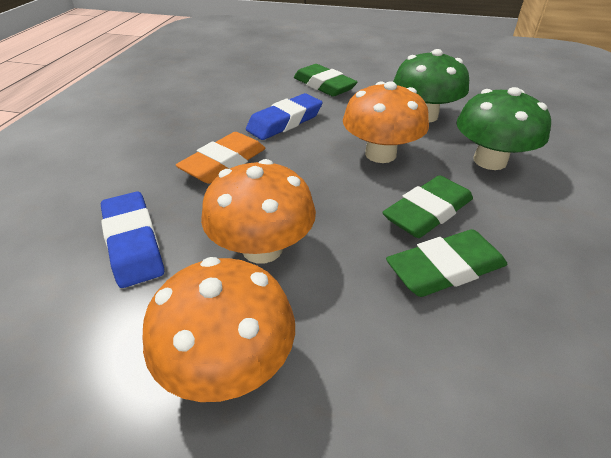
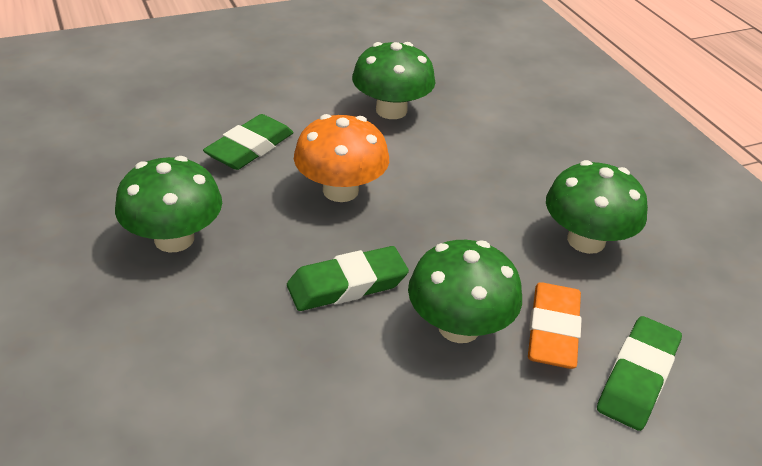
blue eraser: [101,191,164,288] [246,93,323,140] = 2 -> none = 0
green mushroom: [393,49,469,123] [456,87,551,170] = 2 -> [115,156,222,253] [352,42,436,119] [408,240,522,343] [546,160,648,254] = 4
orange mushroom: [143,257,295,402] [201,159,316,264] [343,81,429,163] = 3 -> [294,114,389,202] = 1

